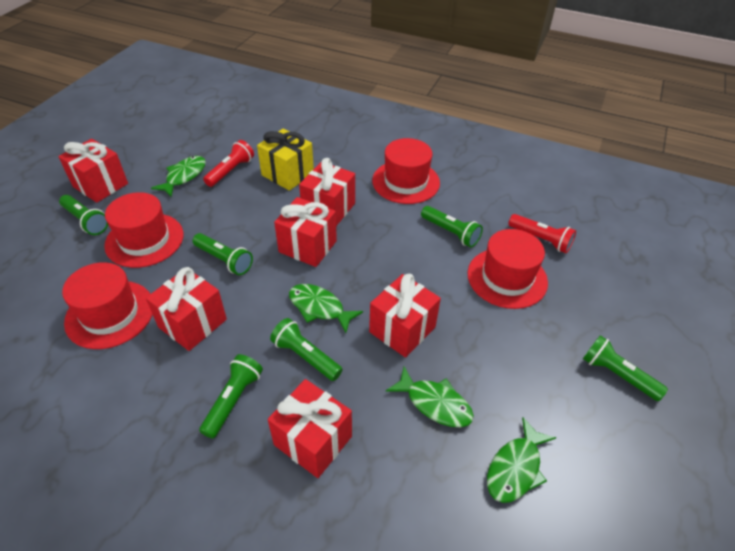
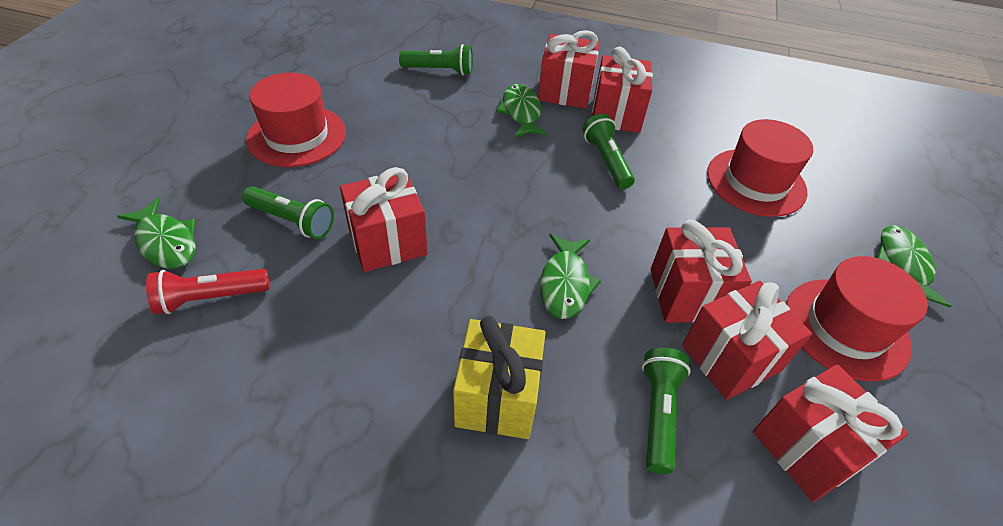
green flashlight: [59,195,108,235] [192,233,253,275] [199,354,263,439] [270,318,343,381] [421,206,483,248] [583,335,668,401] = 6 -> [242,186,334,239] [399,44,473,75] [582,114,635,189] [642,348,691,474] = 4
red flashlight: [203,140,254,187] [508,214,576,253] = 2 -> [146,269,270,314] = 1
red hat: [62,262,153,349] [104,192,184,268] [372,138,440,204] [467,229,548,309] = 4 -> [246,73,346,167] [707,119,813,217] [786,256,928,381] = 3

